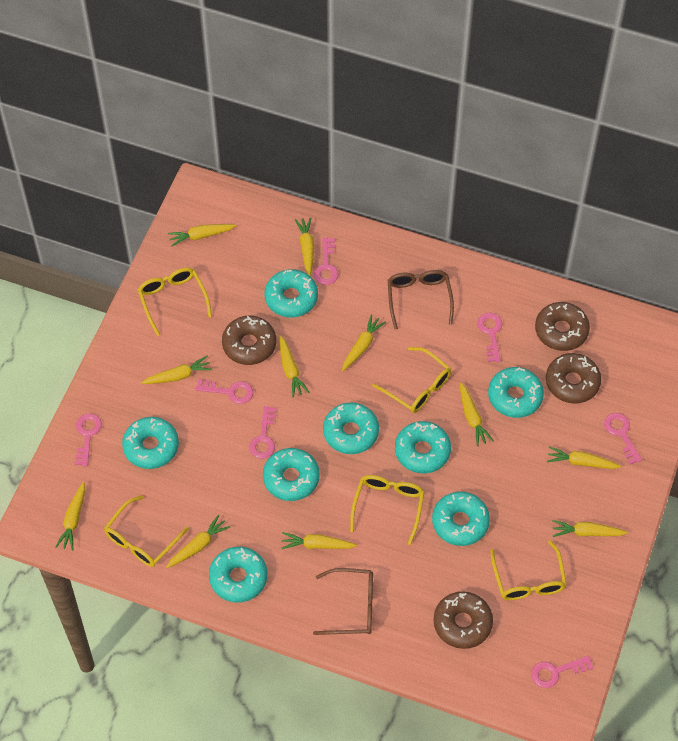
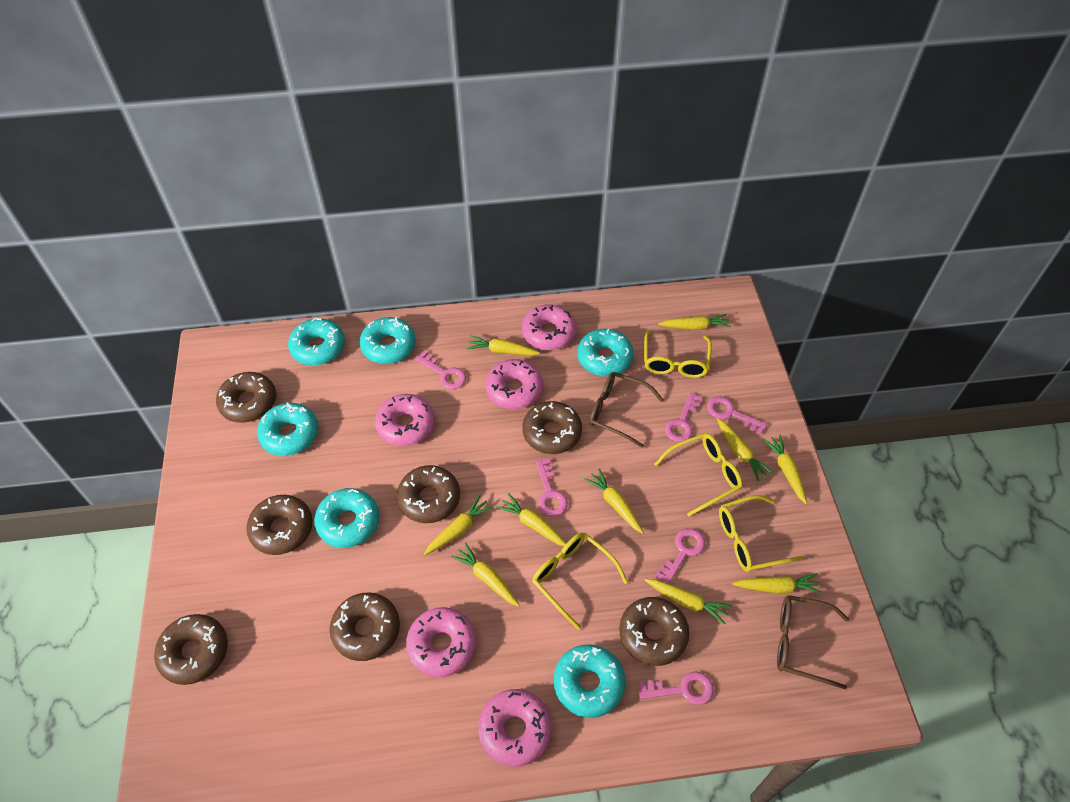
brown donut: [222,316,276,365] [433,591,493,649] [535,302,590,351] [546,353,601,404] = 4 -> [154,614,228,685] [216,372,276,423] [246,495,313,555] [330,593,400,661] [397,465,460,523] [523,401,582,454] [619,597,689,666] = 7
pink donut: none = 0 -> [375,394,435,446] [406,607,476,677] [478,689,552,767] [485,359,543,409] [522,304,577,351] = 5
pink key: [75,413,102,466] [195,379,253,404] [249,406,277,459] [314,237,338,285] [477,313,503,362] [531,655,593,688] [604,413,642,465] = 7 -> [416,351,466,389] [536,459,568,516] [638,671,714,705] [655,528,705,584] [665,393,703,442] [707,397,767,435] = 6
turquoise donut: [122,417,179,469] [209,547,267,602] [263,448,320,501] [264,269,318,318] [323,402,379,454] [395,421,451,473] [432,492,490,546] [488,367,544,418] = 8 -> [257,403,319,456] [288,318,345,365] [314,488,379,548] [359,317,416,364] [554,645,626,718] [577,329,634,376] = 6
yellow carrot: [55,482,85,550] [141,356,213,384] [166,515,230,568] [168,224,237,246] [279,335,309,397] [281,532,357,549] [295,217,314,276] [342,314,386,371] [460,383,494,446] [547,446,621,469] [552,520,628,537] = 11 -> [424,495,493,555] [451,543,520,607] [467,335,540,356] [496,493,567,546] [584,469,644,534] [644,579,731,625] [658,314,731,330] [717,418,773,481] [732,573,822,594] [763,435,807,504] = 10
yellow glasses: [104,496,189,567] [138,268,212,336] [350,475,424,545] [372,347,451,413] [491,540,567,600] = 5 -> [532,532,628,630] [644,330,712,378] [654,433,743,516] [719,495,804,572] = 4

